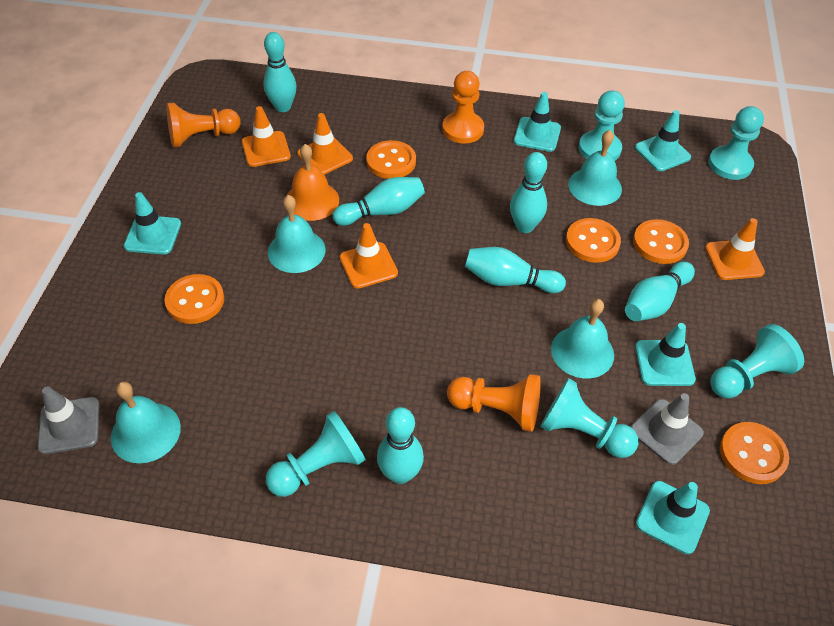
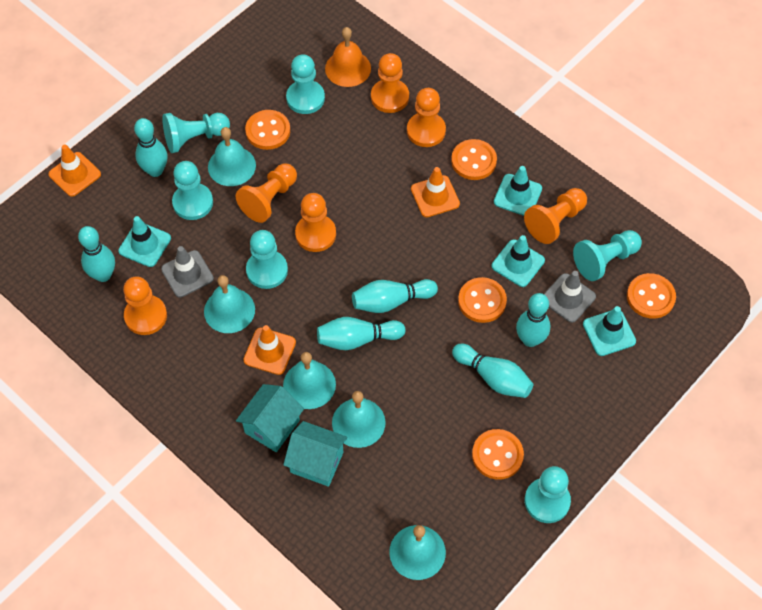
orange pawn: [166,103,240,147] [442,71,484,143] [447,374,541,432] = 3 -> [123,276,167,335] [236,163,297,223] [295,193,336,252] [371,53,409,113] [407,88,446,147] [524,188,587,244] = 6
orange traffic cone: [242,106,291,167] [297,113,353,175] [340,223,398,289] [705,218,765,280] = 4 -> [49,145,101,197] [243,325,296,375] [411,167,460,217] = 3
turquoise bell: [111,382,181,463] [268,195,325,273] [551,299,614,378] [568,130,622,206] = 4 -> [204,275,255,333] [208,127,256,186] [283,352,336,409] [332,391,386,448] [389,525,446,580] = 5
turquoise house: none = 0 -> [236,384,304,452] [283,421,347,487] = 2
turquoise pawn: [266,411,366,497] [540,378,638,458] [578,90,625,160] [708,106,764,180] [710,324,804,399] = 5 -> [162,113,230,153] [172,161,213,220] [246,230,288,289] [286,54,325,114] [524,466,571,523] [573,230,642,281] = 6
turquoise traffic cone: [124,192,181,255] [514,92,561,152] [635,110,691,171] [635,323,696,386] [636,481,710,554] = 5 -> [118,216,171,267] [492,235,545,287] [494,166,542,216] [583,306,636,356] = 4

